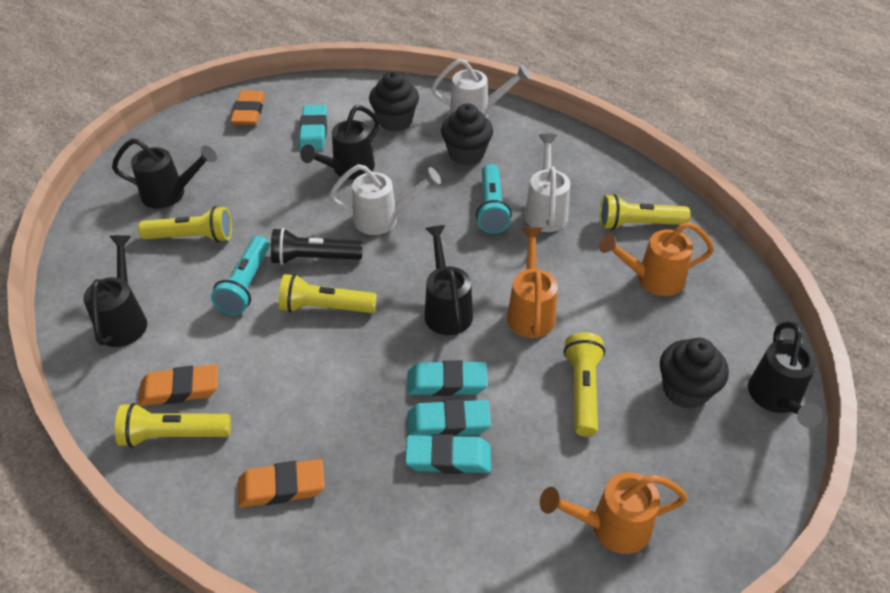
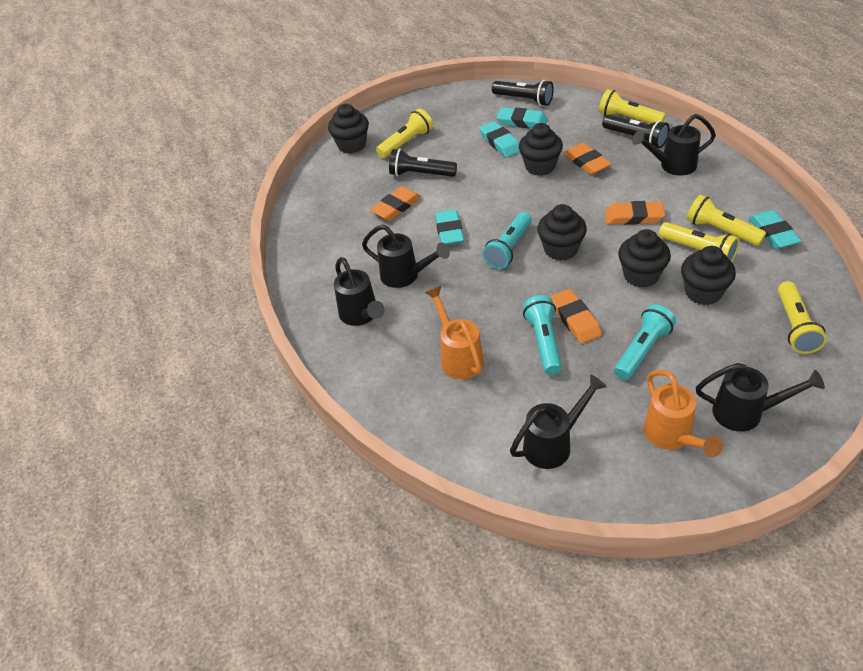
black cupcake: [369,71,419,132] [441,103,493,165] [660,338,729,409] = 3 -> [328,104,369,154] [519,123,563,176] [537,204,587,261] [618,229,671,288] [681,246,736,305] = 5
black flashlight: [271,228,363,265] = 1 -> [389,149,457,177] [492,80,554,106] [602,115,669,148] = 3
orange eraser: [138,364,218,406] [230,90,265,125] [238,459,325,508] = 3 -> [370,186,421,221] [550,289,602,344] [563,143,611,175] [605,201,665,225] = 4
orange watering can: [507,227,558,338] [540,472,688,554] [599,222,714,296] = 3 -> [425,286,484,379] [643,370,723,457] = 2
turquoise flashlight: [211,236,269,315] [476,164,512,233] = 2 -> [482,212,532,269] [523,295,562,375] [614,304,676,380] = 3
white watering can: [329,164,441,235] [431,59,530,118] [524,133,570,232] = 3 -> none = 0

